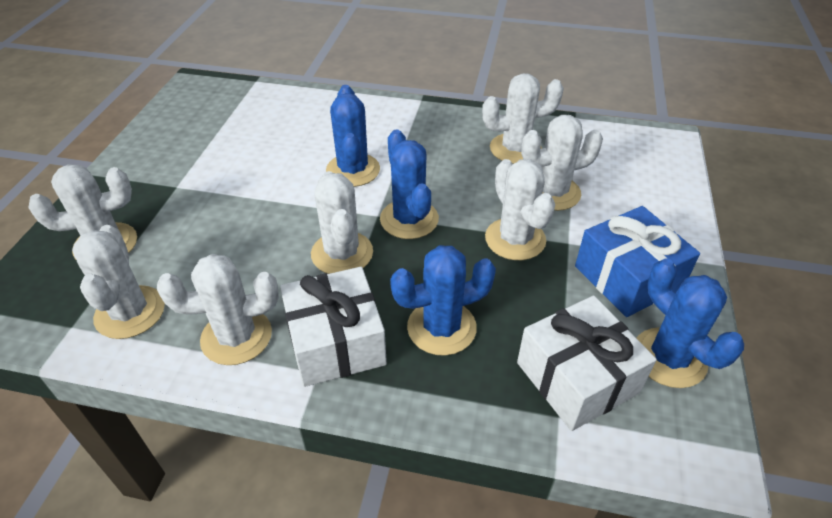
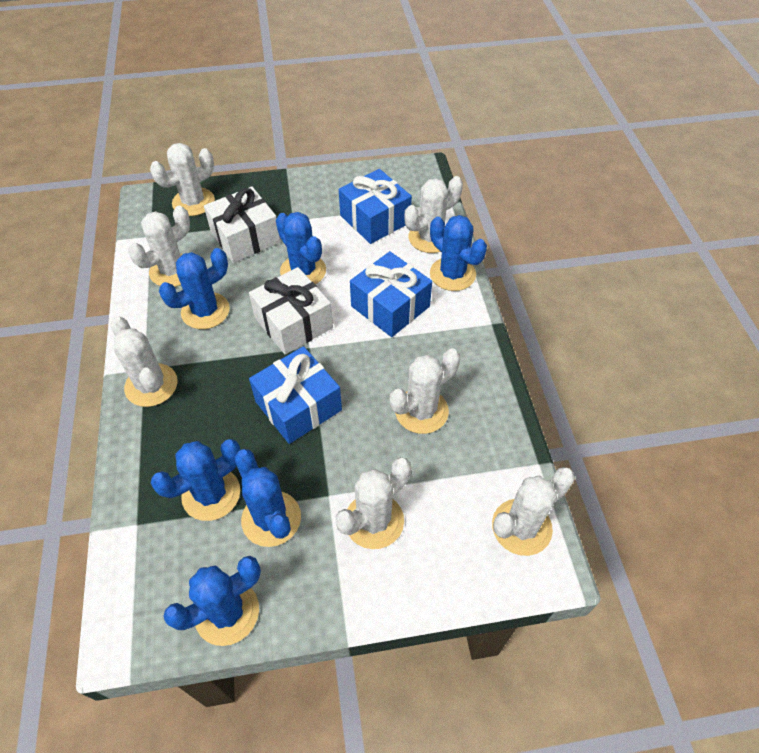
blue cactus: [326,85,380,187] [380,129,439,239] [390,245,496,356] [637,258,744,388] = 4 -> [151,439,241,521] [159,248,230,329] [163,556,261,646] [235,449,301,547] [276,212,326,284] [430,215,487,291] = 6
blue gift: [575,206,700,317] = 1 -> [249,346,342,444] [339,169,412,244] [350,251,432,337] = 3

